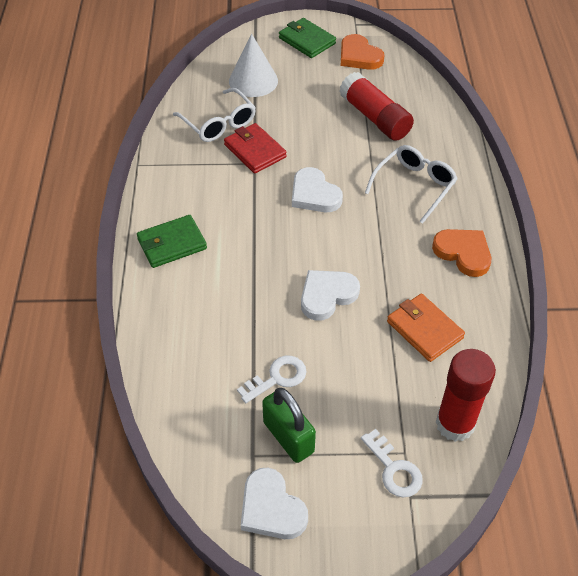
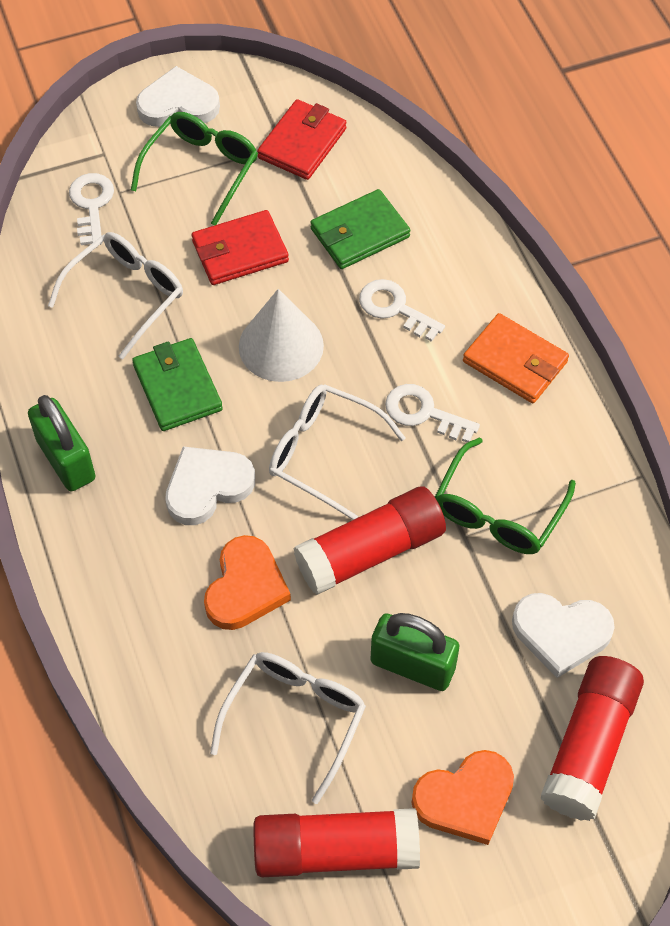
green glasses: none = 0 -> [131,112,258,226] [435,437,576,554] = 2
green padlock: [262,388,316,463] = 1 -> [28,395,96,491] [370,613,459,691] = 2
red glue stick: [339,72,414,141] [436,349,496,442] = 2 -> [254,808,420,877] [293,486,446,595] [540,656,644,821] = 3
red wallet: [224,123,287,174] = 1 -> [192,210,289,285] [257,99,347,180] = 2
white glasses: [173,88,256,142] [365,145,458,224] = 2 -> [48,232,183,359] [210,652,366,804] [269,384,405,520] = 3
white key: [237,356,306,403] [361,429,423,497] = 2 -> [69,173,114,245] [359,279,445,342] [385,384,480,443] = 3

